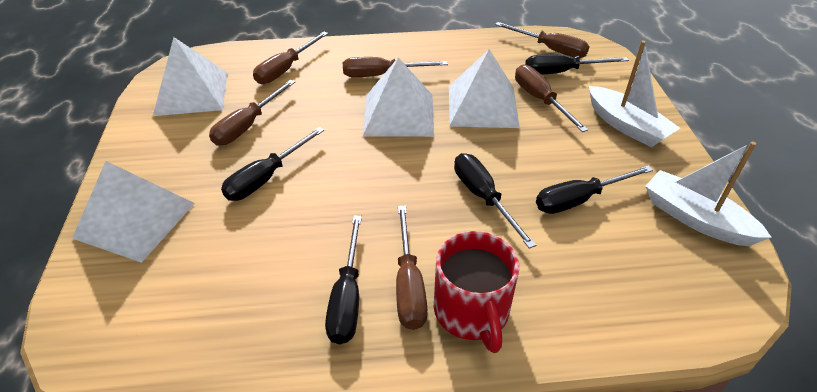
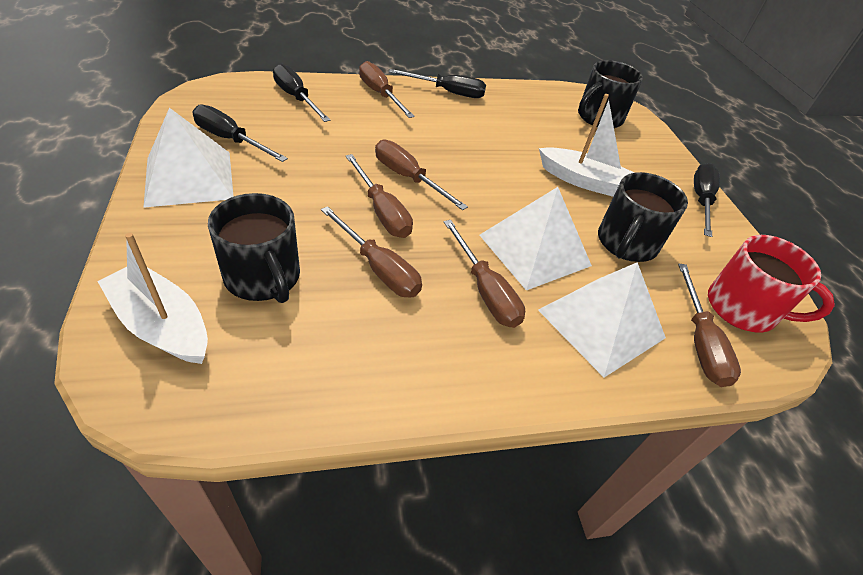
black mug: none = 0 -> [208,193,300,303] [578,60,643,128] [598,172,688,262] = 3
black screwdriver: [221,127,324,201] [325,215,362,344] [454,153,536,249] [525,54,629,75] [536,166,653,214] = 5 -> [192,105,288,162] [273,63,330,122] [389,69,486,98] [694,163,720,237] = 4
white pyramid: [72,161,195,263] [153,37,227,116] [363,57,434,137] [449,49,520,128] = 4 -> [143,108,234,208] [480,187,592,290] [538,262,666,377] = 3

